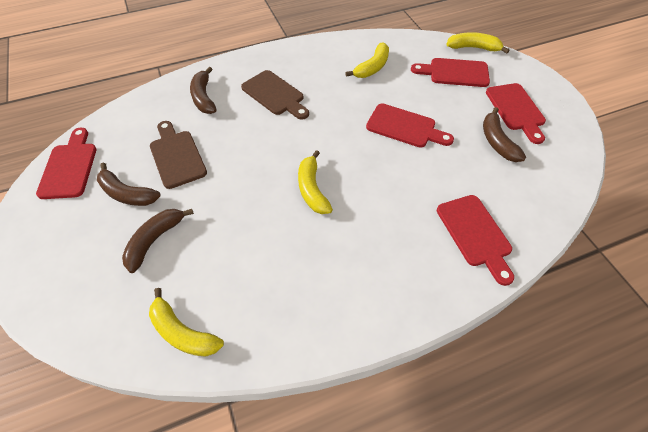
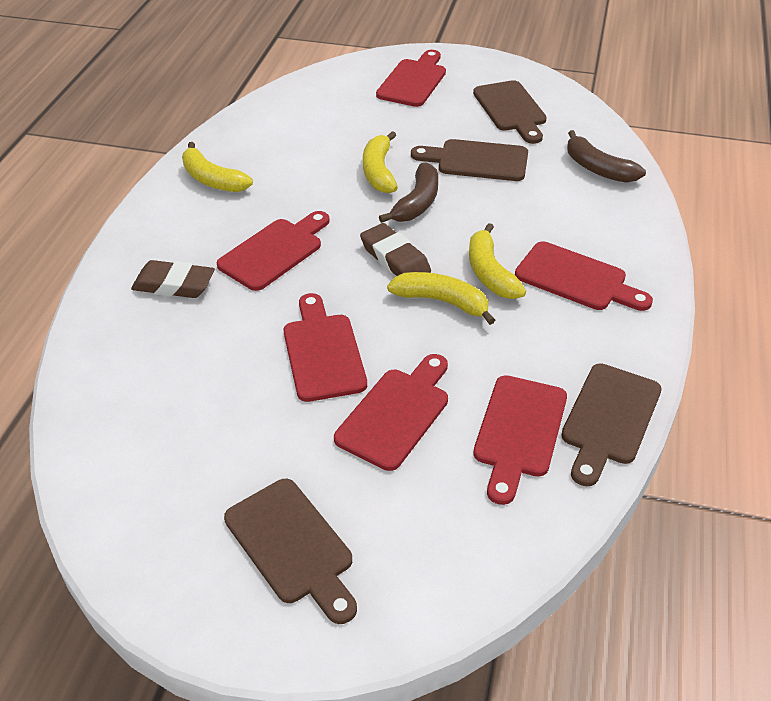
brown banana: [97,163,161,206] [122,209,194,273] [190,67,217,114] [483,107,526,162] = 4 -> [379,162,438,223] [567,130,646,183] = 2
brown cutting board: [150,121,207,189] [241,70,309,120] = 2 -> [224,479,357,624] [411,139,528,181] [473,80,547,144] [561,363,662,486] = 4
brown eraser: none = 0 -> [131,260,215,298] [360,223,431,276] = 2
red cutting board: [36,128,97,199] [366,103,454,148] [411,58,490,87] [437,195,514,286] [486,83,546,144] = 5 -> [216,211,330,291] [283,293,367,402] [334,354,448,471] [376,50,446,107] [473,375,567,505] [515,241,653,311] = 6

